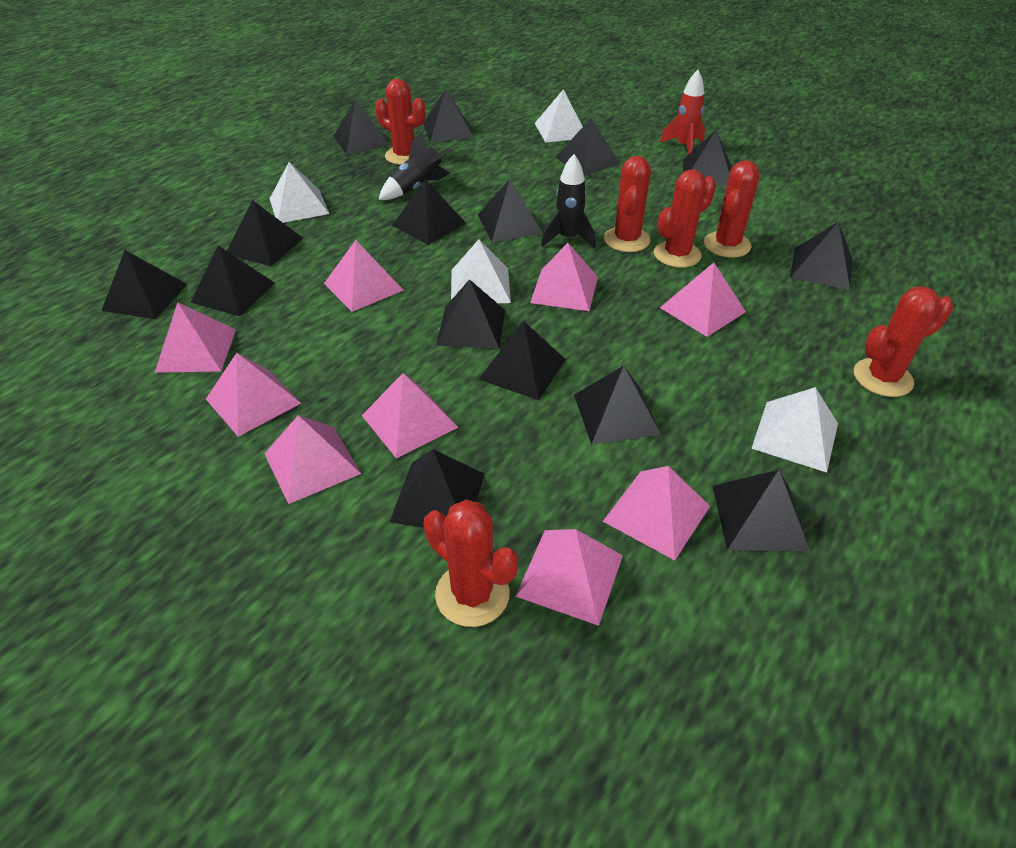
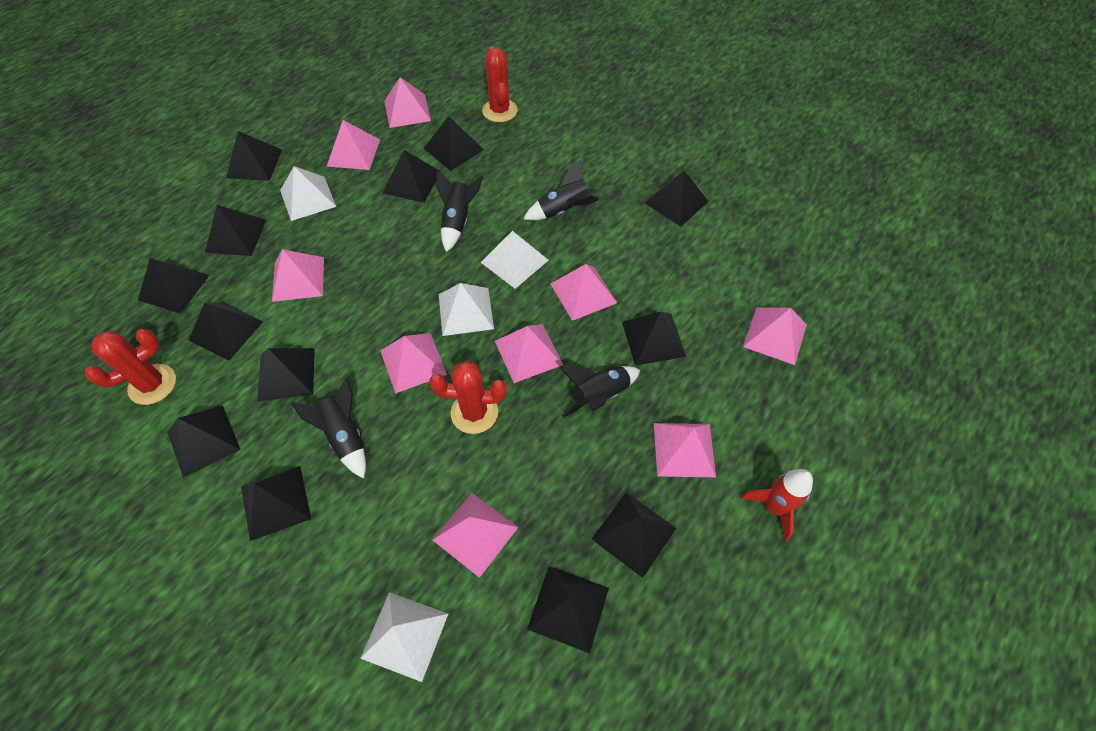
black pyramid: [101,250,187,319] [191,246,275,316] [227,200,303,266] [333,99,390,155] [390,449,484,528] [392,179,466,245] [423,89,474,142] [436,279,505,349] [478,179,543,242] [478,321,566,400] [555,118,620,176] [574,366,661,444] [683,130,731,186] [713,470,810,551] [790,222,852,290] = 15 -> [138,258,210,314] [167,406,240,478] [189,302,263,361] [205,205,266,256] [226,131,282,181] [241,466,311,541] [257,348,315,402] [383,150,441,203] [423,116,484,171] [527,566,609,653] [592,492,677,578] [622,312,686,366] [645,171,709,227] = 13
black rocket: [379,131,451,200] [541,154,595,249] = 2 -> [291,377,366,478] [436,170,483,252] [524,160,599,221] [560,365,640,418] = 4
red cactus: [375,79,425,165] [423,500,518,627] [604,156,651,252] [654,169,716,268] [704,160,759,258] [854,287,953,397] = 6 -> [85,329,176,405] [429,361,506,434] [482,46,518,122] = 3

